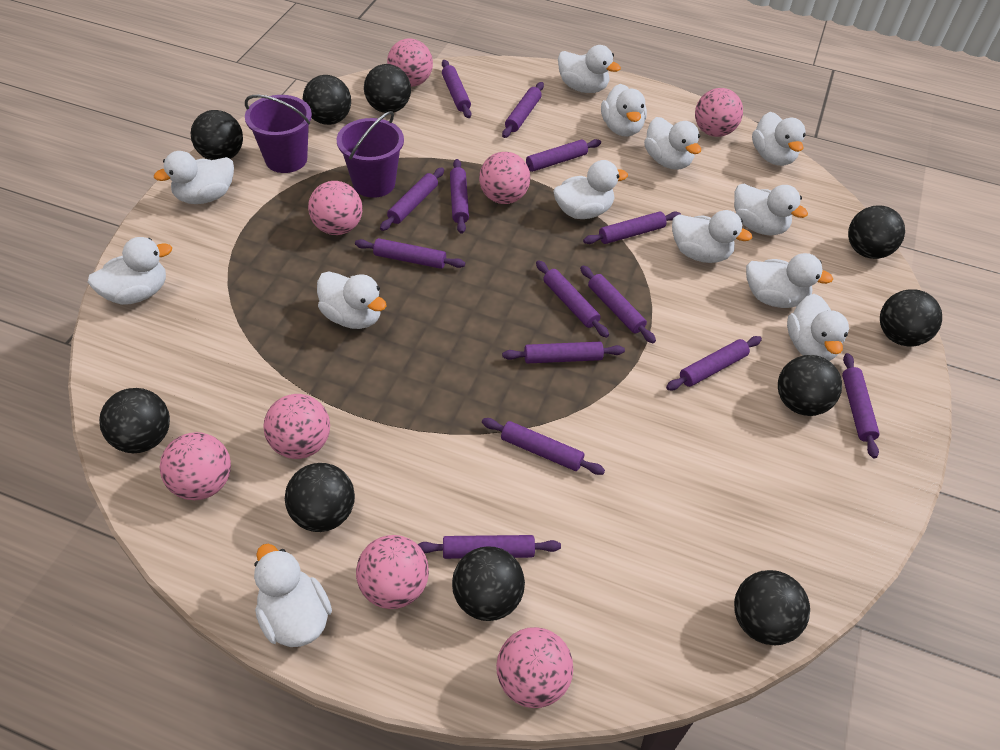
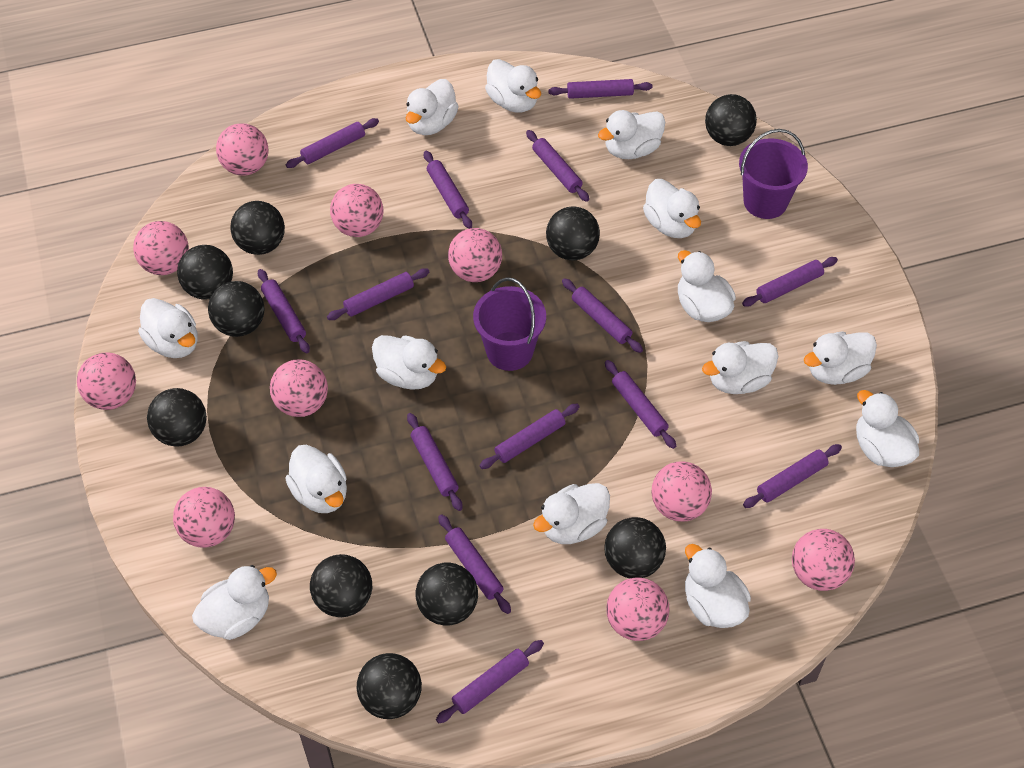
pink ball: [160,432,231,500] [263,394,330,459] [308,181,362,235] [356,535,429,609] [387,38,433,87] [479,152,530,204] [496,627,573,708] [695,88,743,137] = 8 -> [77,352,136,410] [133,221,189,275] [173,487,235,548] [216,123,269,176] [270,359,328,417] [330,184,383,237] [448,228,502,282] [606,578,670,641] [651,461,712,522] [792,529,855,591] = 10
white duck: [88,237,172,305] [154,151,234,204] [254,544,332,647] [317,271,387,329] [553,160,628,219] [558,45,621,93] [601,84,647,137] [644,117,701,170] [672,210,752,263] [734,184,808,236] [746,253,833,308] [752,112,806,166] [787,294,849,361] = 13 -> [138,298,198,358] [192,565,277,640] [285,444,347,513] [372,335,446,390] [406,79,459,135] [485,59,541,113] [533,483,610,544] [598,110,665,159] [643,179,701,238] [678,250,736,322] [685,544,751,628] [702,341,778,394] [804,331,877,385] [856,390,919,467] = 14

